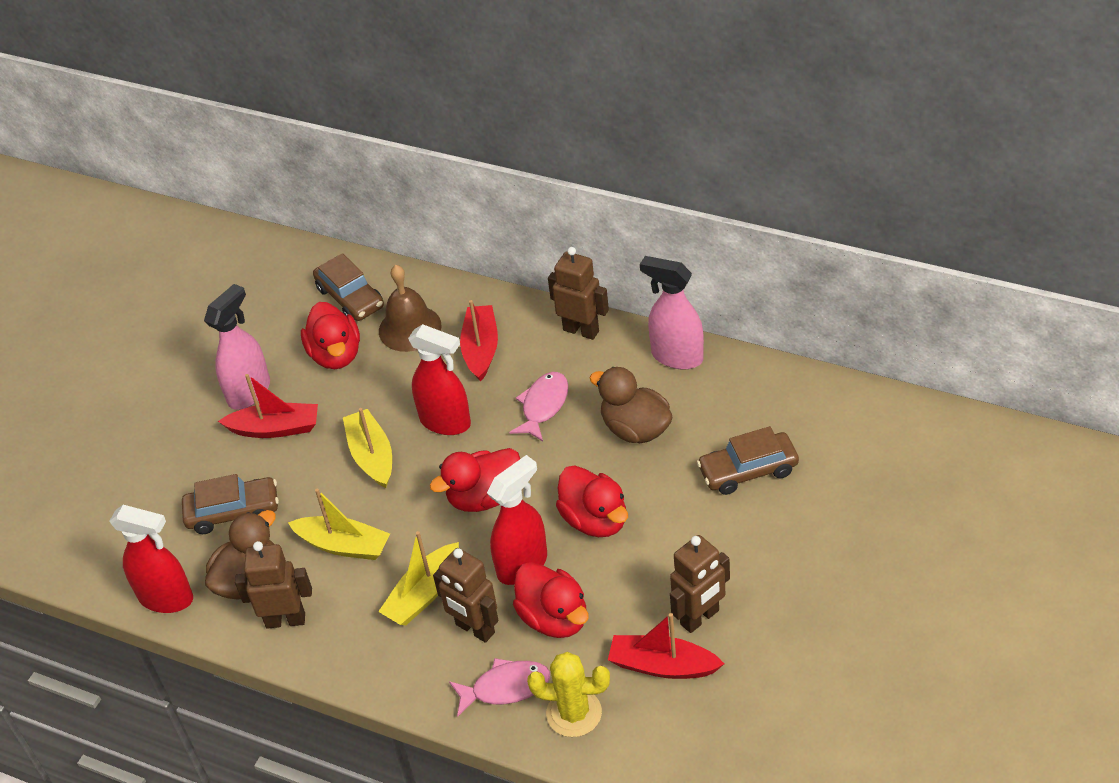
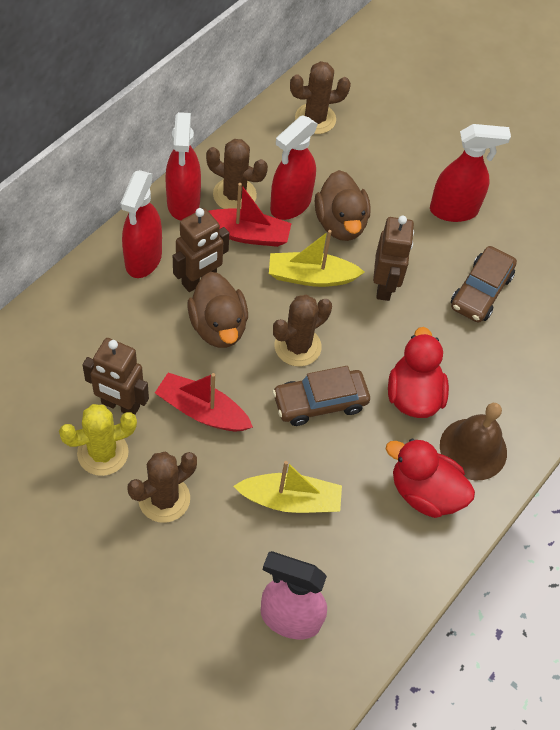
brown cactus: none = 0 -> [127,451,197,523] [206,139,268,209] [273,295,332,366] [290,61,351,134] = 4
brown car: [182,474,279,534] [313,253,384,321] [697,426,799,495] = 3 -> [272,366,370,426] [451,246,517,323] = 2
brown robot: [235,541,312,629] [433,548,499,643] [548,247,609,340] [670,535,730,633] = 4 -> [82,338,149,415] [173,208,229,292] [373,216,414,301] = 3
pink fish: [449,658,550,717] [509,372,568,442] = 2 -> none = 0
pink spray bottle: [204,284,270,410] [640,256,704,369] = 2 -> [261,551,327,640] = 1
red boat: [218,374,318,438] [460,300,498,382] [608,613,724,679] = 3 -> [155,373,253,431] [208,183,292,247] = 2
red duck: [301,302,360,369] [430,448,520,512] [513,562,589,638] [556,465,628,537] = 4 -> [386,439,475,518] [388,327,449,418] = 2
red spray bottle: [110,505,193,613] [408,324,471,435] [487,455,547,585] = 3 -> [120,170,162,278] [166,112,201,220] [270,115,318,220] [430,124,511,222] = 4
yellow boat: [288,488,390,560] [343,408,392,488] [378,531,459,625] = 3 -> [234,461,342,513] [269,230,365,287] = 2

